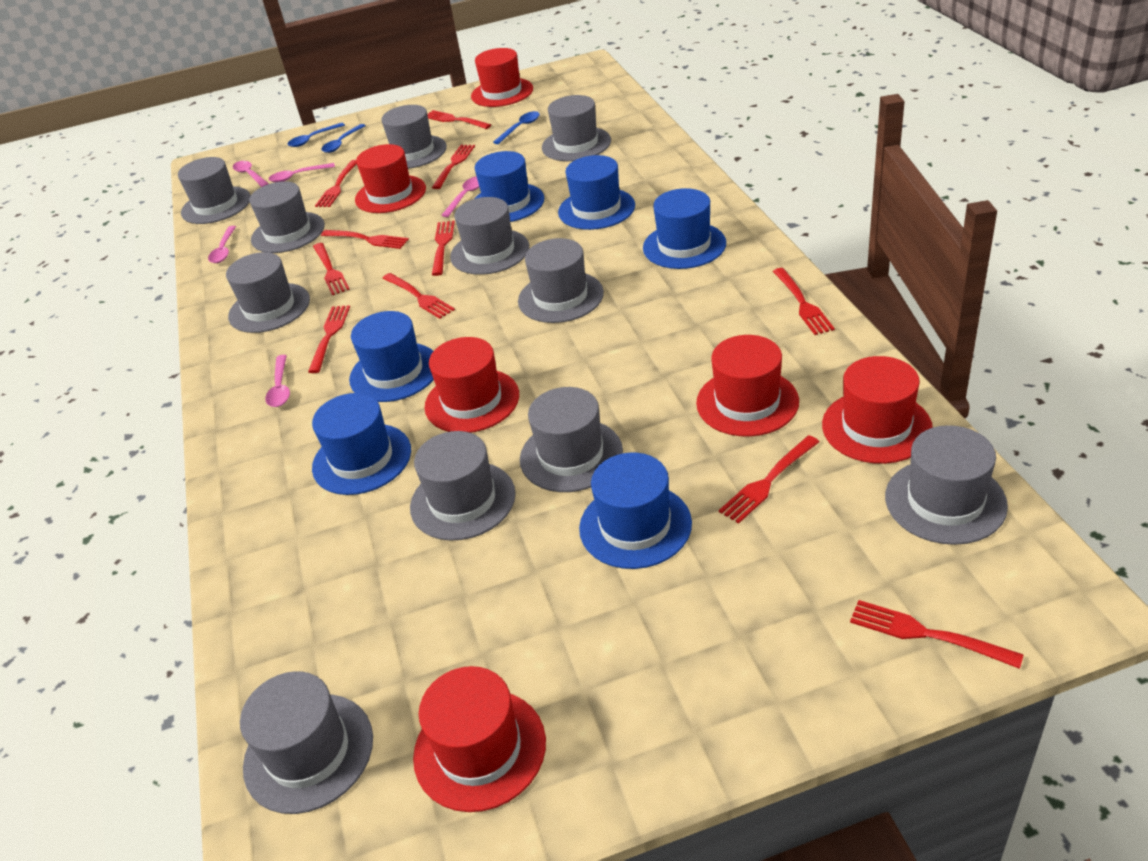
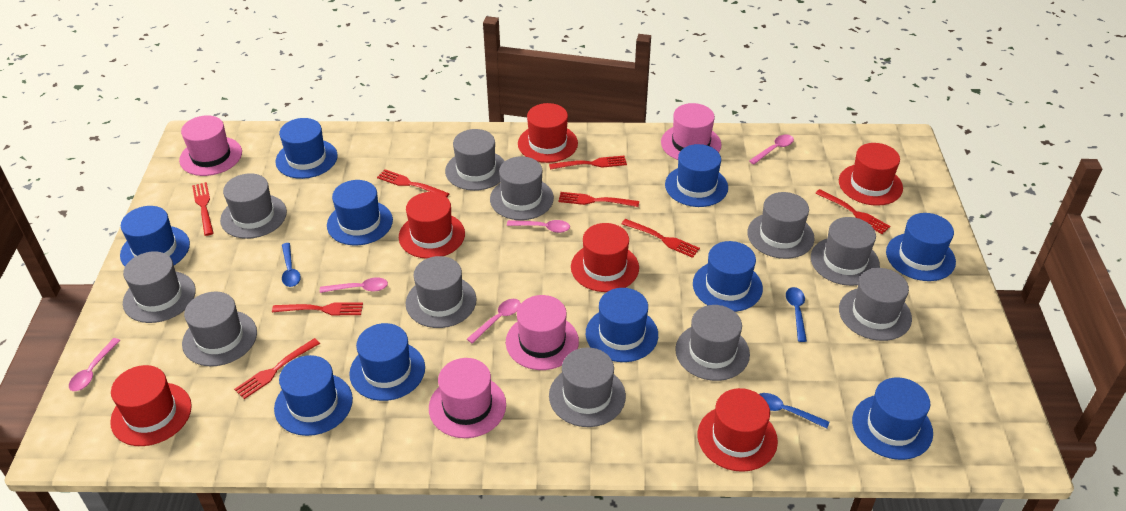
blue hat: [312,393,411,495] [349,311,434,402] [474,151,544,222] [558,155,635,230] [579,453,692,569] [643,188,726,269] = 6 -> [120,206,190,266] [274,355,353,436] [275,118,338,179] [327,180,393,246] [349,323,425,401] [586,288,658,362] [665,144,728,207] [693,241,763,312] [852,377,933,460] [886,213,956,281] = 10
pink hat: none = 0 -> [179,115,242,176] [429,358,506,438] [506,295,579,370] [661,103,721,160] = 4
red fork: [308,305,350,373] [313,243,350,295] [315,160,357,207] [321,230,409,249] [382,273,455,319] [427,110,491,129] [432,145,475,189] [432,221,455,276] [719,435,819,524] [772,268,835,335] [850,600,1023,669] = 11 -> [192,182,214,236] [234,338,320,399] [272,302,363,315] [377,169,450,197] [549,156,627,170] [558,192,639,207] [622,219,700,258] [815,189,890,234] = 8

